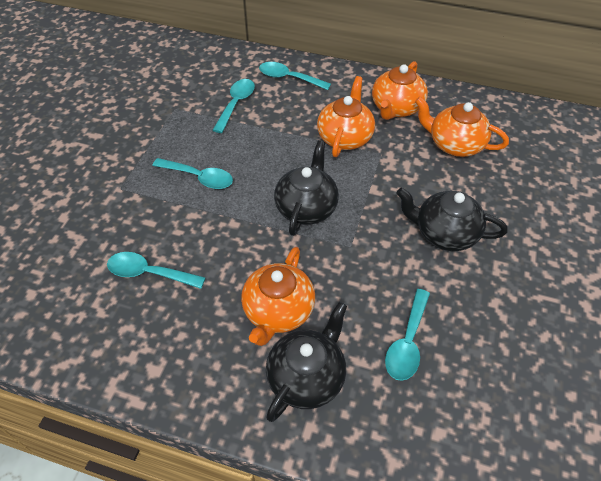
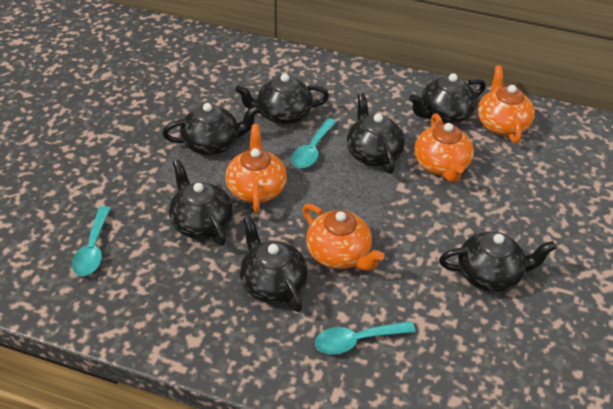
black teapot: [266,302,347,422] [274,140,339,236] [396,188,508,251] = 3 -> [162,103,260,155] [169,160,233,246] [235,73,329,125] [239,216,308,312] [347,93,405,174] [409,73,486,124] [439,231,556,292] = 7
turquoise spoon: [107,252,206,289] [153,158,233,189] [213,79,255,133] [259,62,331,90] [385,289,430,381] = 5 -> [72,206,111,276] [291,118,336,168] [315,321,416,355] = 3

